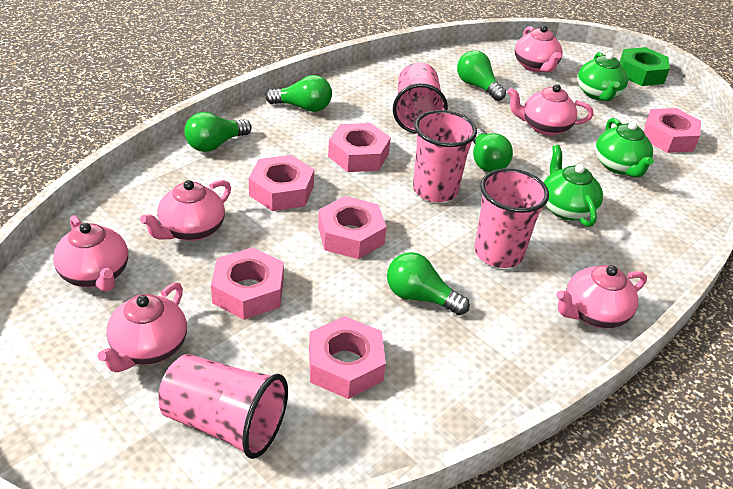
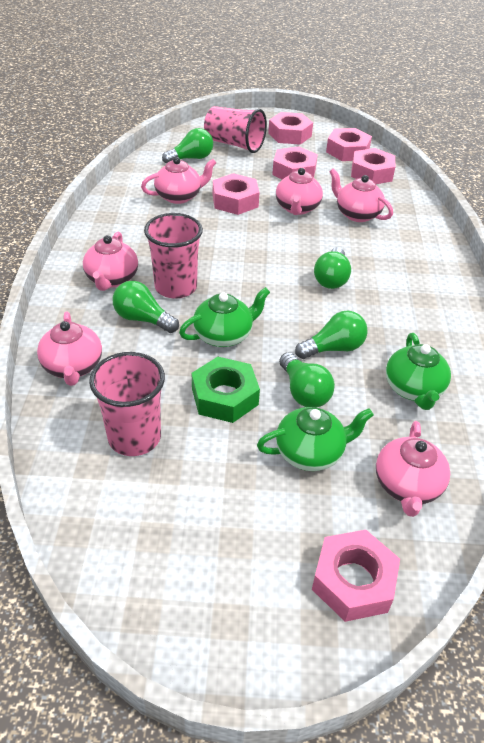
pink cup: [158,354,288,459] [393,62,448,134] [413,110,477,202] [474,168,549,268] = 4 -> [89,352,165,456] [144,213,203,299] [204,106,267,153] = 3

